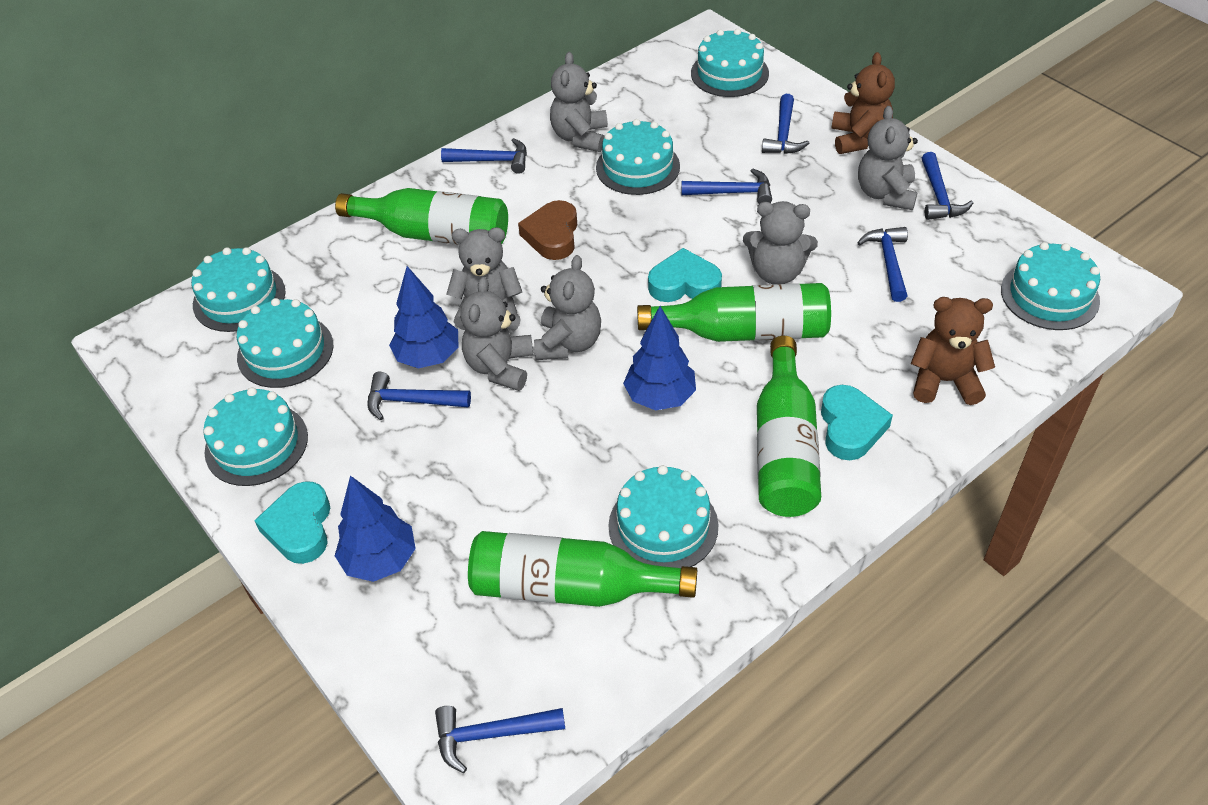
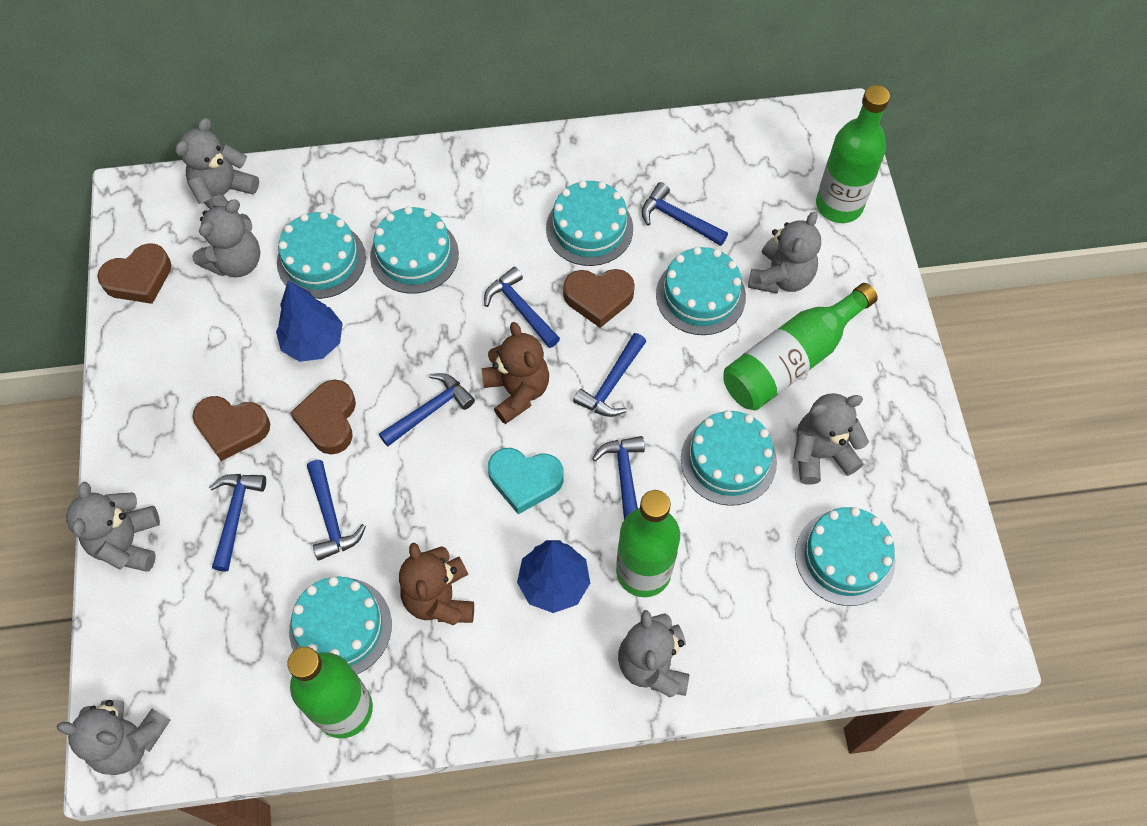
blue tree: [335,475,416,582] [389,266,458,369] [623,306,696,411] = 3 -> [276,280,343,362] [517,540,590,613] = 2
brown heart: [518,200,577,260] = 1 -> [97,243,172,304] [192,396,270,461] [290,380,356,454] [563,269,635,328] = 4
grey teddy bear: [447,227,522,330] [460,277,533,391] [534,255,601,360] [550,52,608,152] [743,201,818,284] [858,106,918,210] = 6 -> [56,700,170,775] [66,482,160,572] [175,118,259,209] [192,199,260,277] [618,610,689,697] [748,212,821,294] [794,393,869,485] = 7
turquoise heart: [254,481,330,564] [648,248,722,302] [821,385,893,460] = 3 -> [488,448,564,514] = 1

